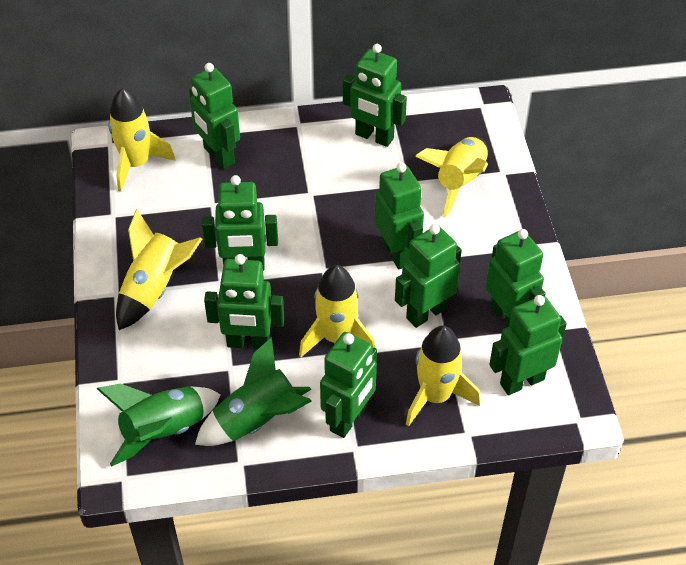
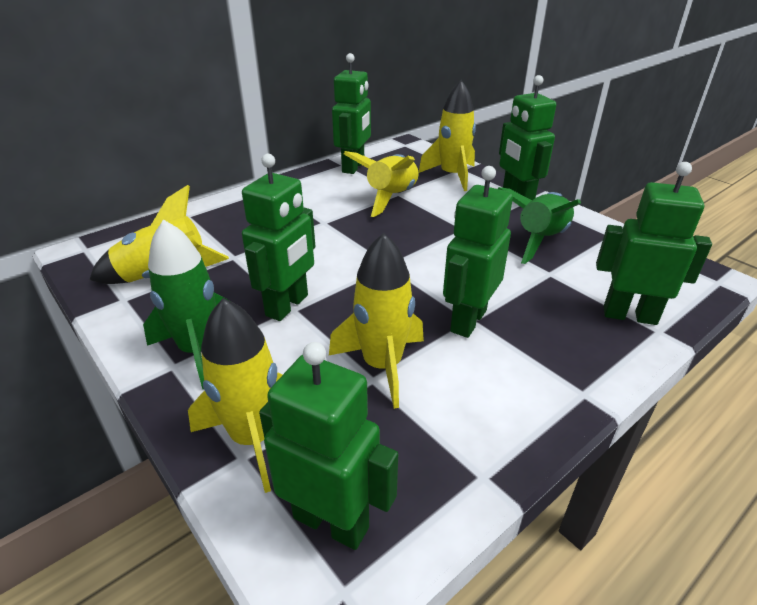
green robot: [189,63,240,169] [202,175,278,271] [204,254,284,349] [320,332,377,438] [343,44,407,147] [374,163,424,269] [395,224,462,328] [485,229,546,327] [489,295,567,395] = 9 -> [242,154,315,321] [259,342,398,550] [332,53,371,174] [443,166,513,338] [499,75,556,200] [596,162,712,325] = 6

